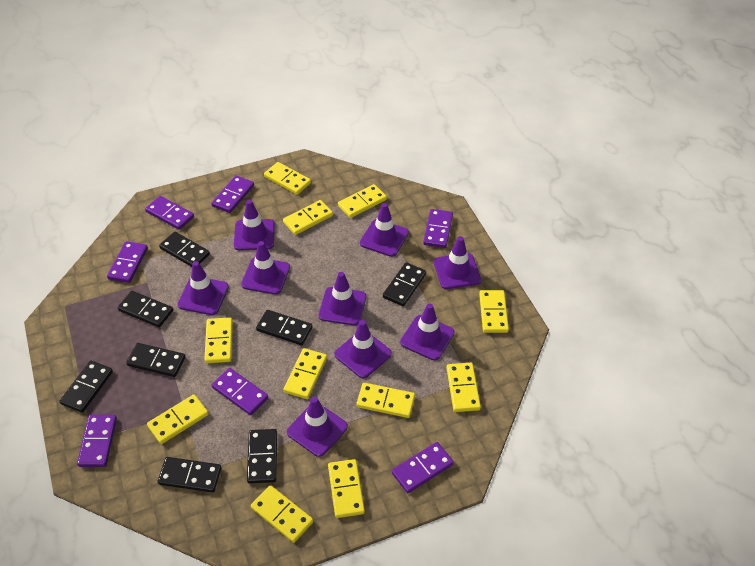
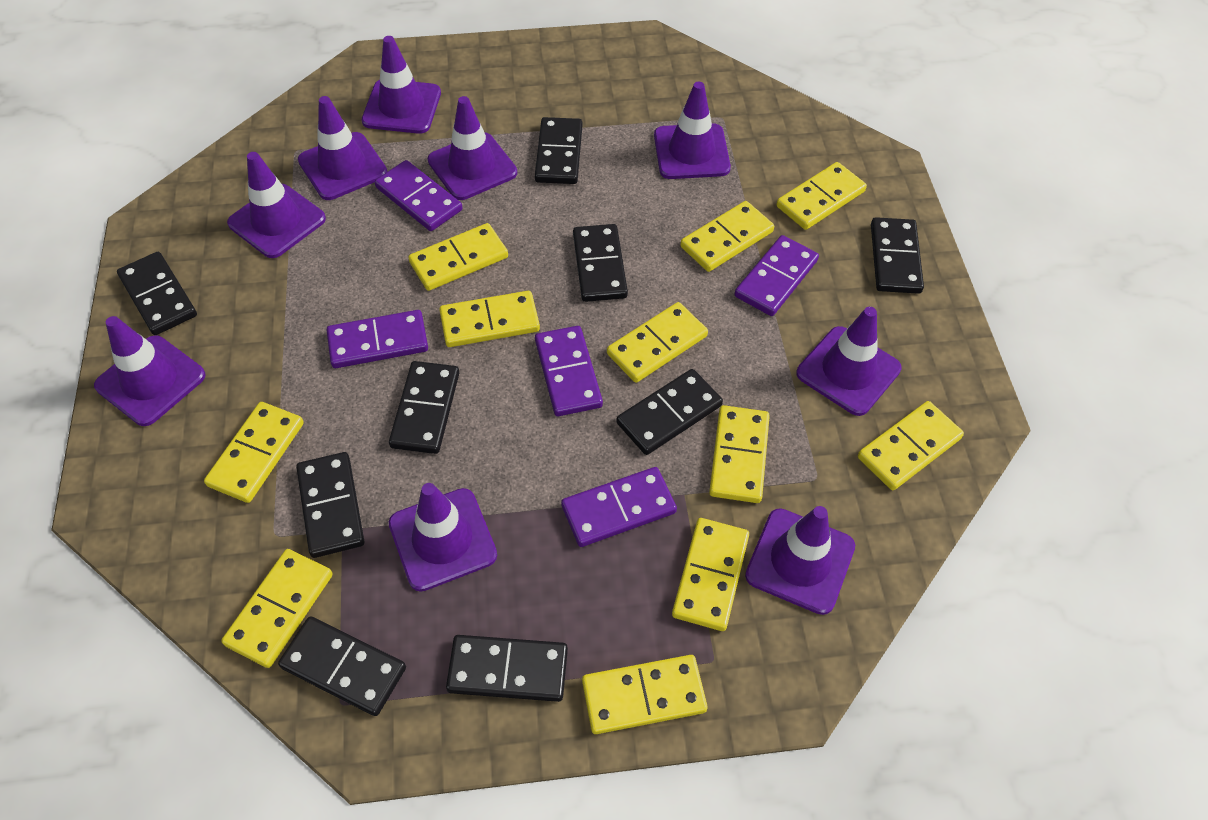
black domino: [59,361,113,413] [118,291,173,327] [126,343,185,377] [158,457,221,493] [159,232,210,267] [247,429,277,484] [256,310,312,345] [383,262,426,306] = 8 -> [117,252,197,335] [278,616,406,716] [296,452,364,558] [389,361,459,454] [446,635,568,702] [535,117,582,184] [573,224,628,302] [617,369,723,455] [871,217,924,294] = 9
purple domino: [77,415,117,467] [107,241,148,283] [145,196,194,230] [211,176,254,213] [212,368,269,415] [392,442,454,493] [423,209,453,248] = 7 -> [327,310,428,368] [375,160,462,231] [535,326,603,416] [561,467,677,547] [735,235,819,316] = 5

